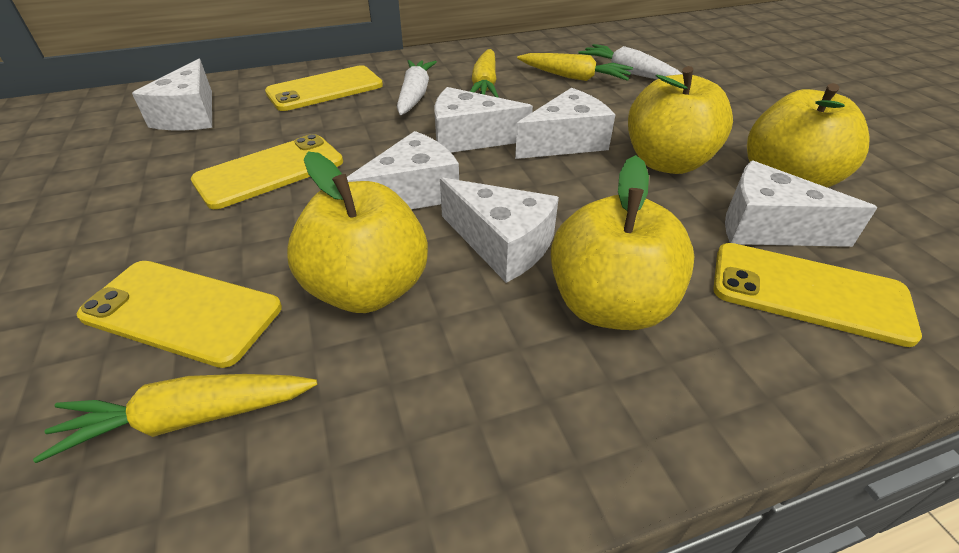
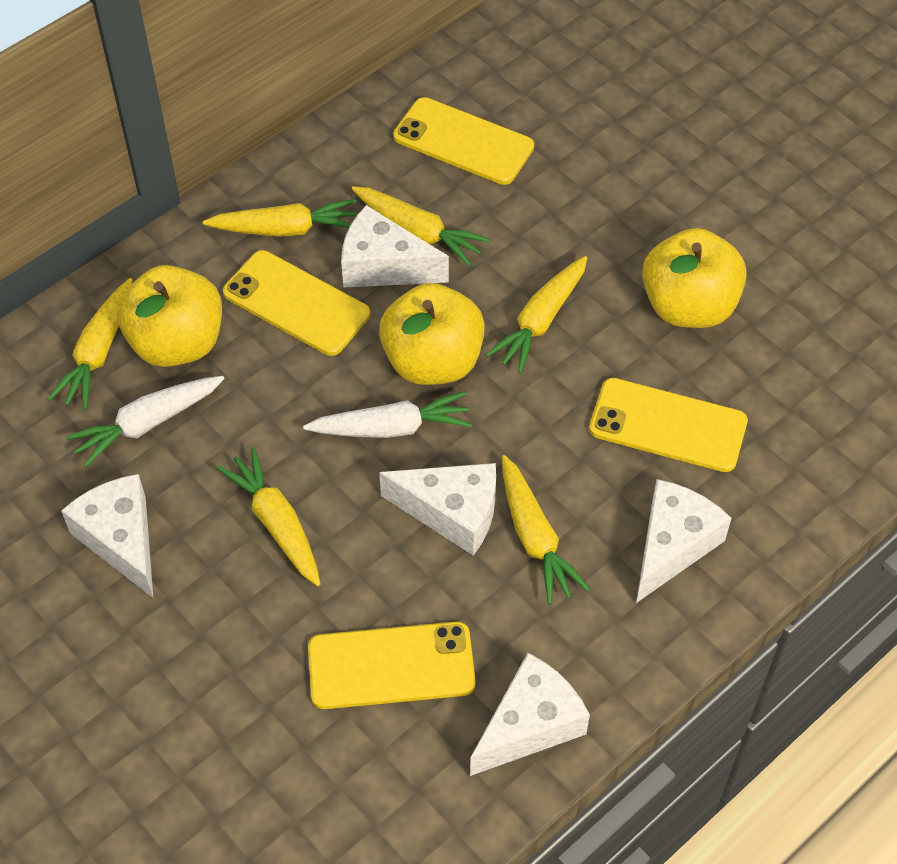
white cheese: [132,59,212,130] [347,131,459,209] [435,87,533,152] [440,177,559,283] [515,88,615,159] [725,160,877,247] = 6 -> [61,474,153,598] [341,205,449,287] [379,463,496,556] [470,653,590,776] [636,479,731,603] = 5
yellow apple: [287,152,428,313] [551,155,694,330] [628,66,733,174] [747,83,870,188] = 4 -> [117,265,222,367] [379,283,485,385] [642,228,747,328] = 3
yellow carrot: [33,374,317,463] [470,49,499,98] [517,53,633,81] = 3 -> [47,278,132,410] [203,199,357,237] [216,447,320,586] [352,186,490,267] [486,256,587,374] [502,455,590,605] = 6

